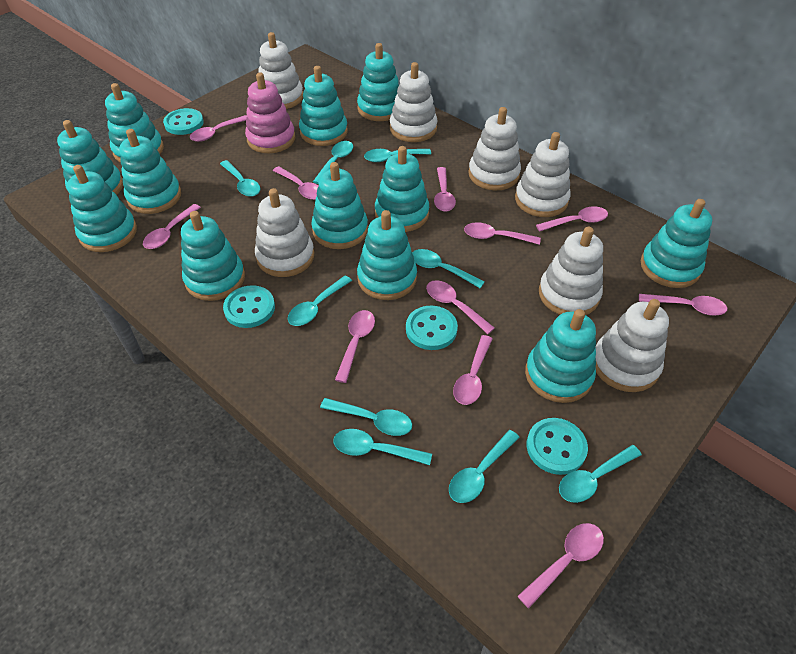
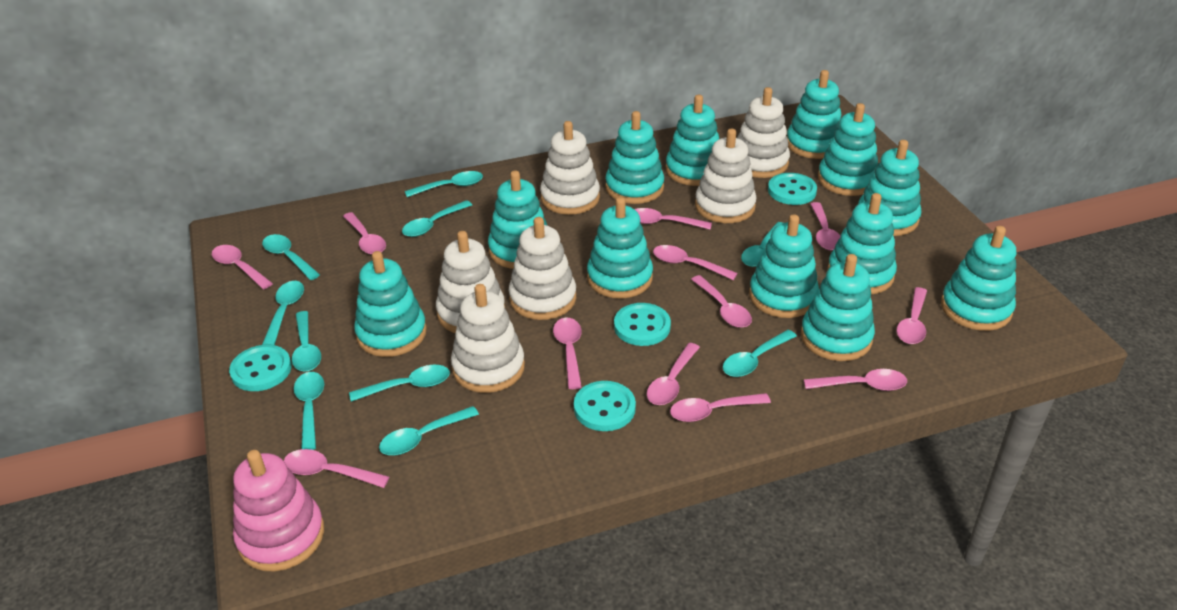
pink spoon: [143,204,201,249] [190,115,247,142] [273,166,319,200] [335,310,375,383] [426,280,495,334] [434,167,456,212] [453,335,493,405] [464,222,541,245] [517,523,604,609] [536,206,608,232] [639,294,728,316] = 11 -> [212,245,273,289] [284,449,389,488] [343,212,386,255] [553,318,582,389] [634,208,712,230] [647,343,700,405] [653,245,738,280] [670,393,771,422] [691,275,752,328] [804,369,907,391] [810,202,840,250] [897,287,927,344] = 12
turquoise spoon: [220,160,261,197] [288,276,352,326] [313,141,353,184] [320,398,412,436] [333,429,432,465] [364,149,431,162] [412,249,485,288] [449,430,520,503] [559,445,642,503] = 9 -> [262,234,320,280] [262,281,304,345] [292,311,321,372] [294,372,324,450] [349,365,450,402] [379,406,479,455] [402,200,472,237] [405,171,483,197] [723,330,797,377] [741,222,782,267] = 10
white stacking toy: [255,188,314,277] [258,32,303,109] [390,62,438,142] [468,107,521,190] [515,132,571,217] [539,227,603,315] [596,299,669,392] = 7 -> [436,231,505,333] [451,284,525,393] [509,217,576,320] [540,121,600,215] [695,129,757,223] [737,87,790,178] = 6

